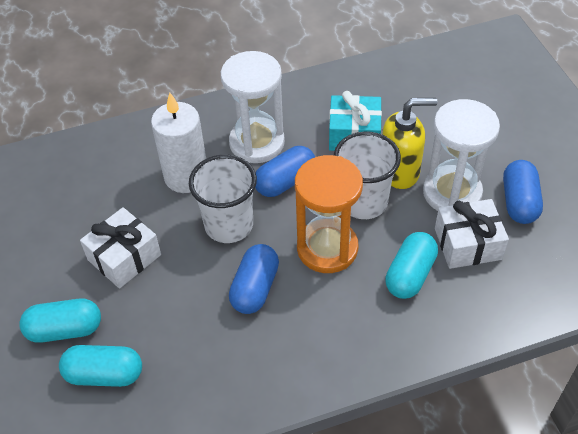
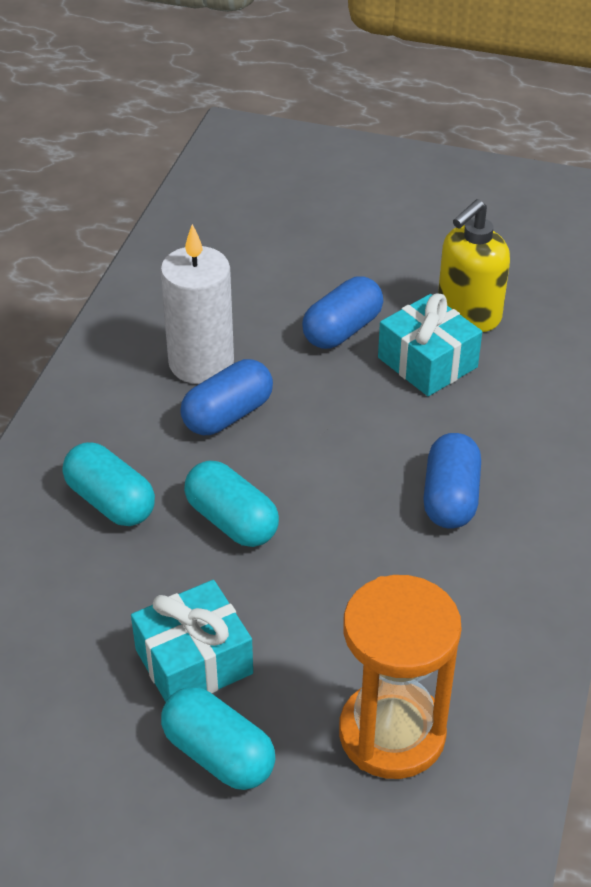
turquoise gift: [329,91,382,151] = 1 -> [131,580,253,702] [378,293,482,396] = 2
white cup: [189,155,257,243] [334,132,401,219] = 2 -> none = 0
white gift: [80,207,161,288] [435,199,509,269] = 2 -> none = 0
white hourglass: [221,51,285,163] [423,99,500,211] = 2 -> none = 0

